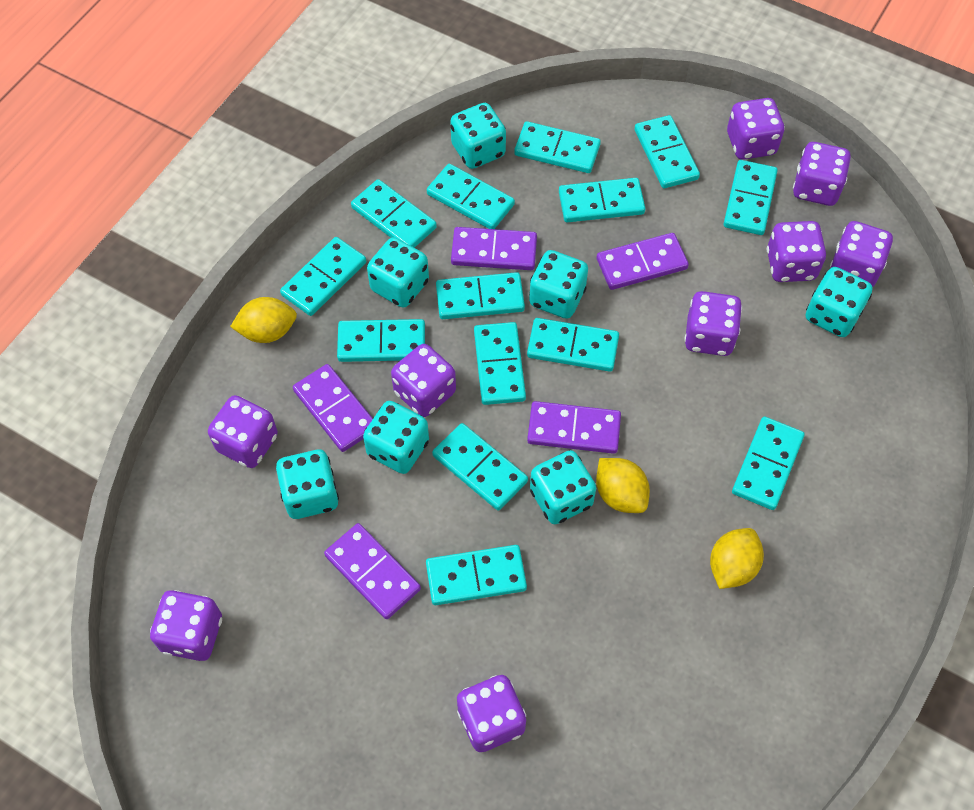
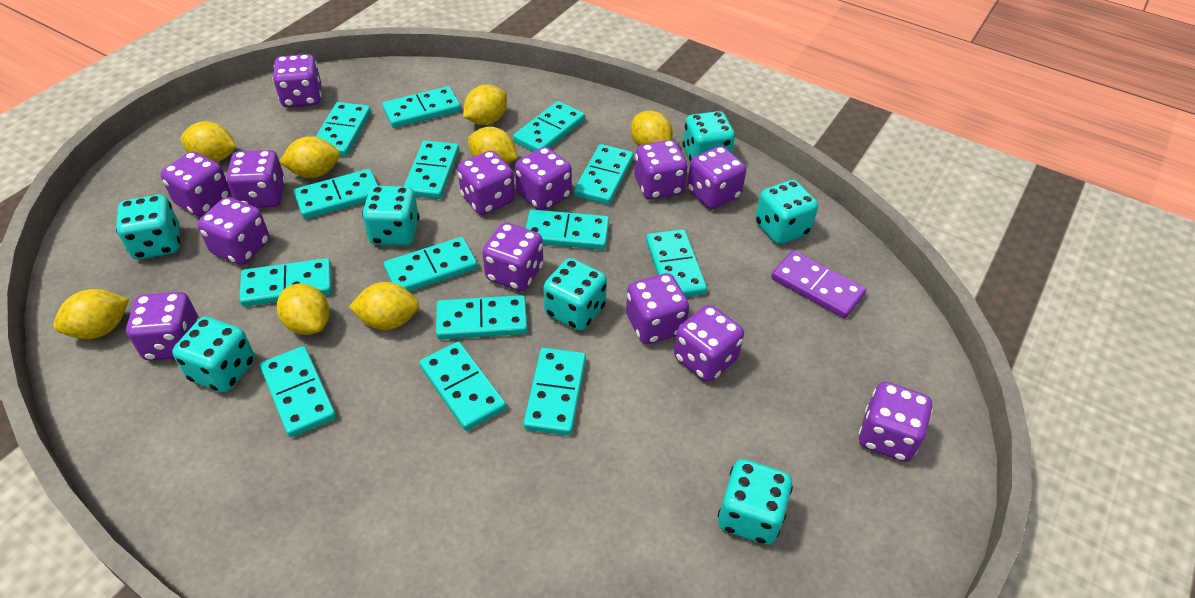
purple dice: [150,590,222,661] [208,395,278,468] [391,344,456,417] [457,675,526,752] [684,291,742,356] [727,98,785,160] [767,221,826,282] [793,142,851,206] [830,221,893,287] = 9 -> [126,292,199,361] [160,151,231,216] [197,197,270,265] [226,150,286,208] [273,54,321,108] [458,151,515,215] [482,223,543,291] [515,147,572,211] [626,273,689,344] [634,140,688,200] [674,305,744,382] [687,146,746,209] [858,382,933,462] = 13
purple domino: [293,364,373,452] [324,523,421,619] [451,227,537,270] [527,401,621,454] [596,233,689,290] = 5 -> [771,250,866,318] = 1
yellow lemon: [230,297,297,343] [596,458,650,513] [710,528,764,589] = 3 -> [53,289,129,339] [181,121,237,162] [277,284,329,335] [279,136,340,178] [349,282,419,330] [463,85,507,125] [468,127,517,165] [631,111,673,146] = 8

